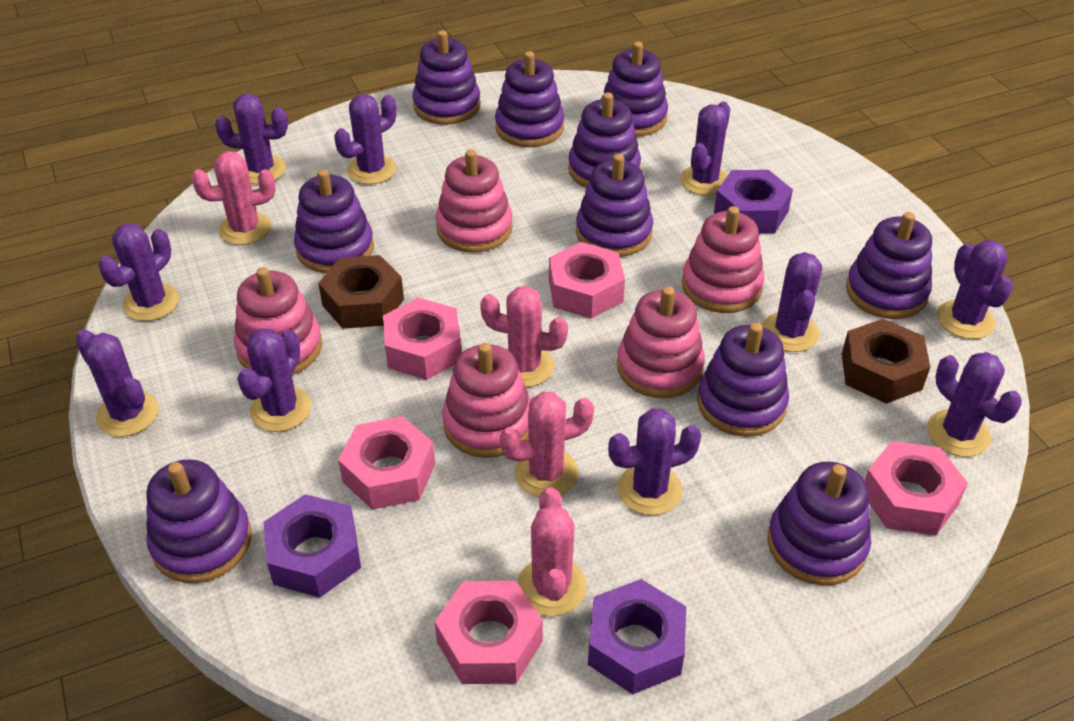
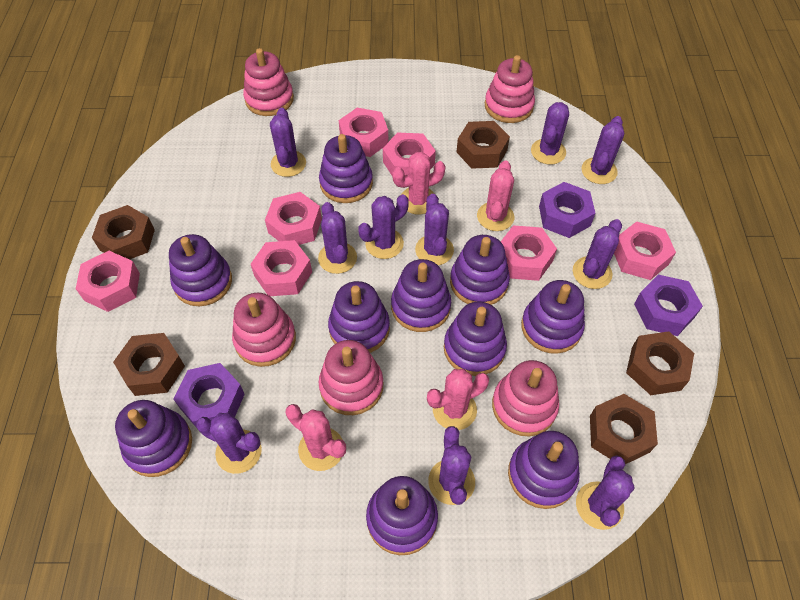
brown nut: [318,255,404,329] [842,319,930,404] = 2 -> [92,205,155,260] [113,333,185,396] [456,121,510,169] [590,394,658,464] [626,331,694,395] = 5
pink nut: [338,416,435,510] [383,298,462,380] [434,581,543,684] [549,242,625,319] [865,441,968,535] = 5 -> [76,251,140,312] [251,240,312,296] [265,192,322,245] [339,108,388,157] [383,133,436,175] [501,225,557,281] [614,221,676,280] = 7

